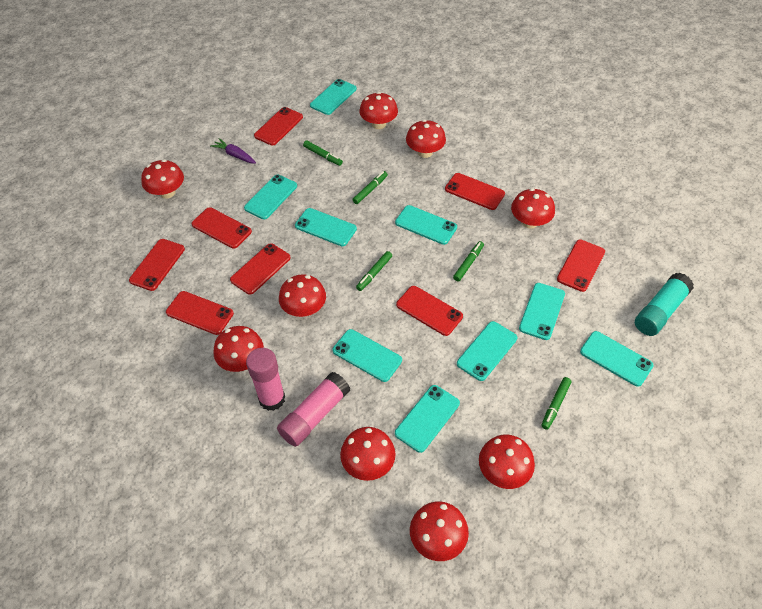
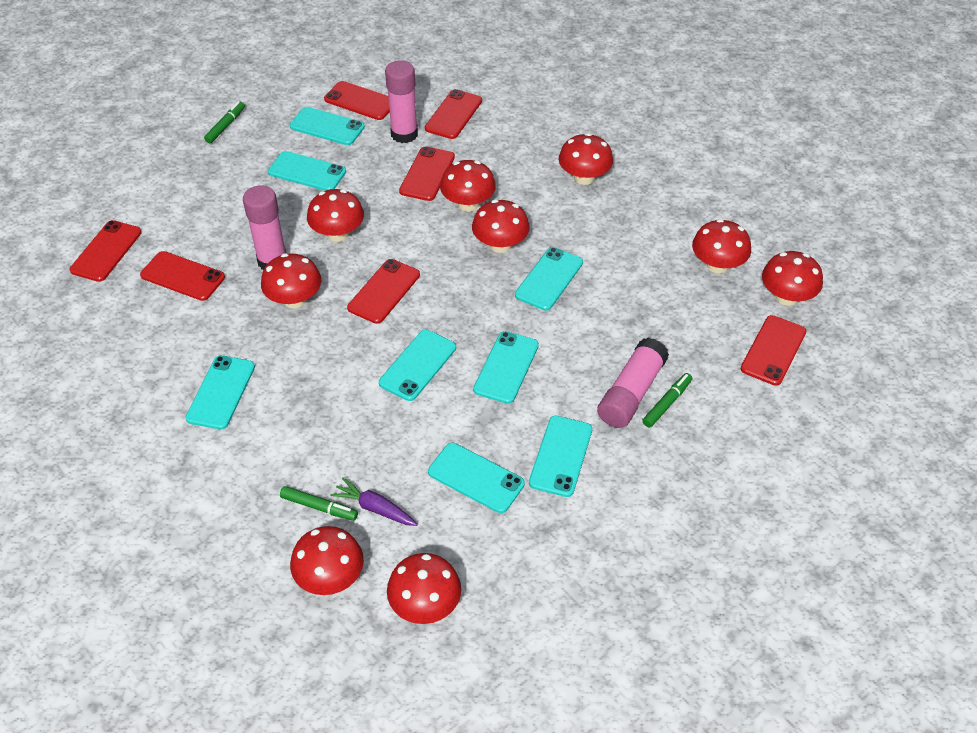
green marker: [303,140,343,166] [353,171,388,204] [356,251,392,291] [453,241,484,282] [541,377,572,430] = 5 -> [204,102,245,143] [280,486,358,521] [642,373,692,428] = 3
pink glue stick: [246,348,285,411] [277,372,350,447] = 2 -> [243,185,286,270] [385,60,418,143] [597,338,669,428] = 3
red phone: [129,239,185,291] [166,291,234,335] [192,207,252,249] [230,243,291,295] [254,107,303,146] [396,286,463,336] [445,173,505,210] [557,240,605,292] = 8 -> [70,220,142,282] [140,251,225,301] [324,81,390,120] [347,259,420,324] [399,146,455,201] [425,89,482,139] [741,315,806,386] = 7
turquoise glue stick: [635,273,694,336] = 1 -> none = 0
turquoise phone: [244,175,297,219] [295,208,357,246] [310,79,357,115] [333,329,402,382] [395,205,457,245] [395,385,460,453] [457,321,517,381] [519,283,565,340] [580,331,654,387] = 9 -> [186,355,255,430] [268,151,346,191] [289,107,365,145] [379,330,456,401] [428,443,525,513] [473,331,539,404] [515,247,583,311] [529,416,592,497] = 8

